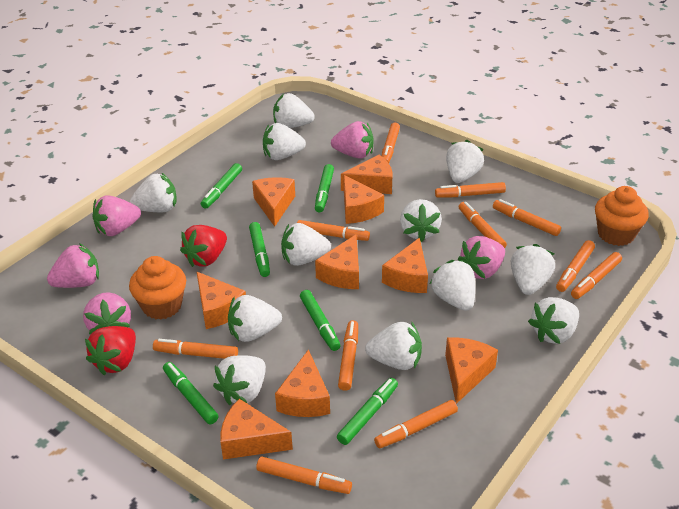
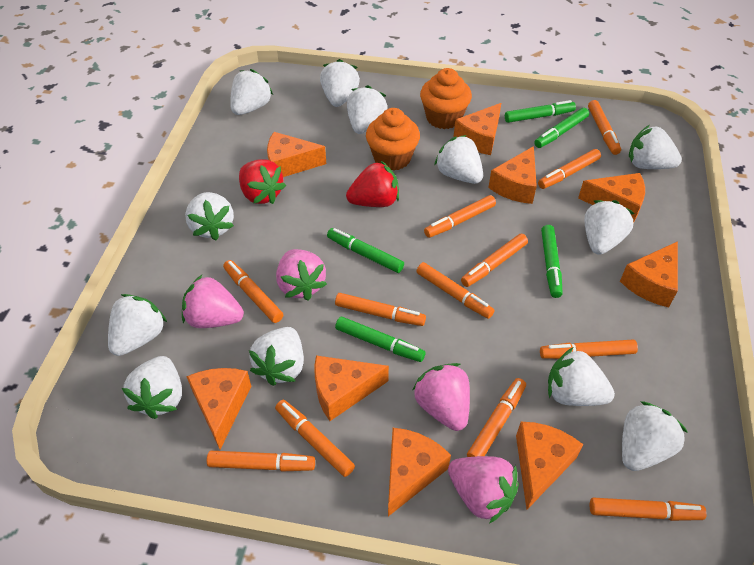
green marker: [163,362,219,424] [201,163,242,209] [249,222,270,277] [300,290,341,351] [315,164,334,212] [337,378,398,445] = 6 -> [327,228,404,273] [335,317,425,362] [505,100,576,123] [534,108,589,148] [541,225,563,298] = 5
orange marker: [153,339,238,359] [256,457,352,494] [297,220,370,241] [338,320,358,391] [374,400,458,448] [382,122,400,163] [435,182,506,197] [458,202,507,248] [493,199,561,236] [556,240,595,292] [571,252,622,299] = 11 -> [207,451,315,471] [223,260,283,323] [275,400,355,477] [335,293,426,326] [416,262,495,319] [424,195,496,238] [461,234,528,287] [467,378,526,457] [538,149,601,189] [540,340,638,359] [588,100,621,155] [590,498,707,521] = 12
pink strawberry: [47,243,99,288] [83,292,131,334] [93,195,141,236] [331,121,374,159] [458,236,505,279] = 5 -> [182,275,244,328] [276,249,327,300] [412,363,470,431] [448,456,519,524] = 4

